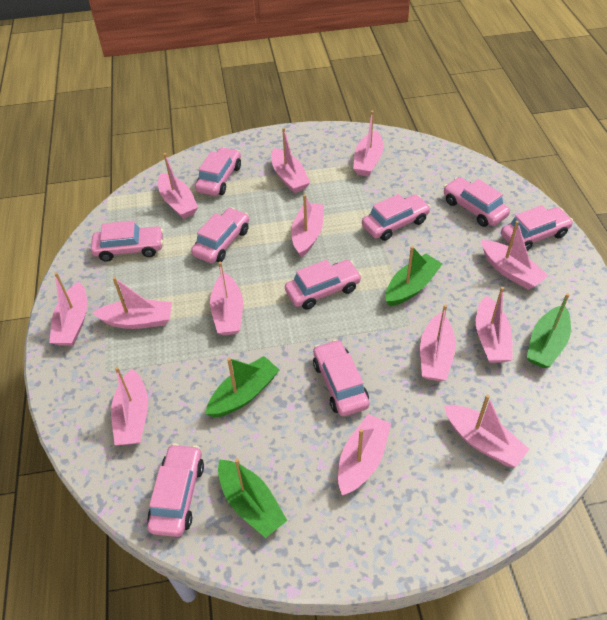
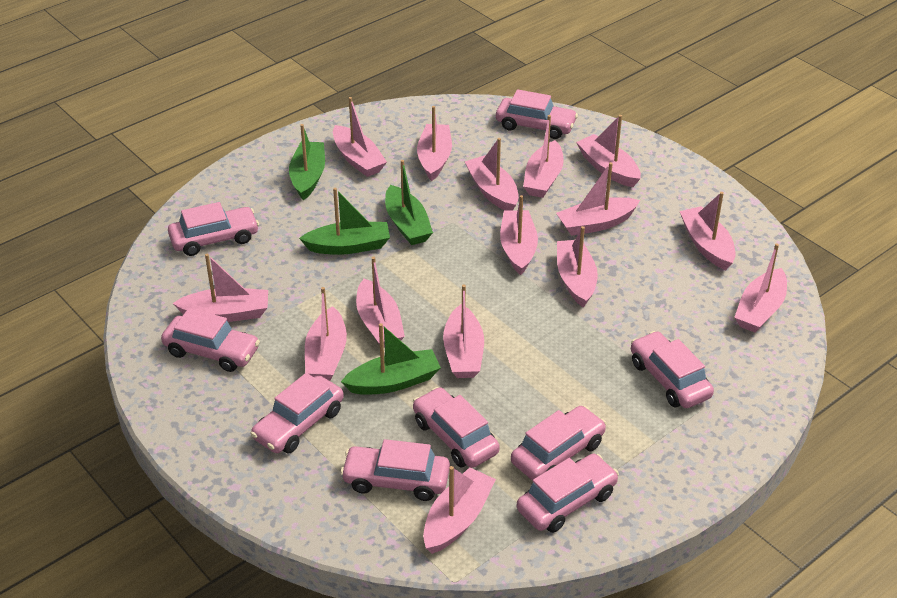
pink boat: [49,272,87,346] [93,277,172,329] [111,367,148,445] [158,153,198,219] [210,262,243,335] [271,128,310,193] [291,194,324,257] [338,414,391,495] [353,111,383,177] [420,304,456,381] [444,395,529,467] [476,287,513,363] [481,221,549,290] = 13 -> [173,254,268,322] [305,287,347,381] [333,97,387,177] [356,257,405,348] [417,106,452,181] [423,466,496,554] [443,285,484,378] [465,138,519,211] [500,195,538,275] [523,115,564,198] [556,162,640,236] [557,226,598,308] [576,115,641,187] [680,192,736,270] [734,243,787,333] = 15

